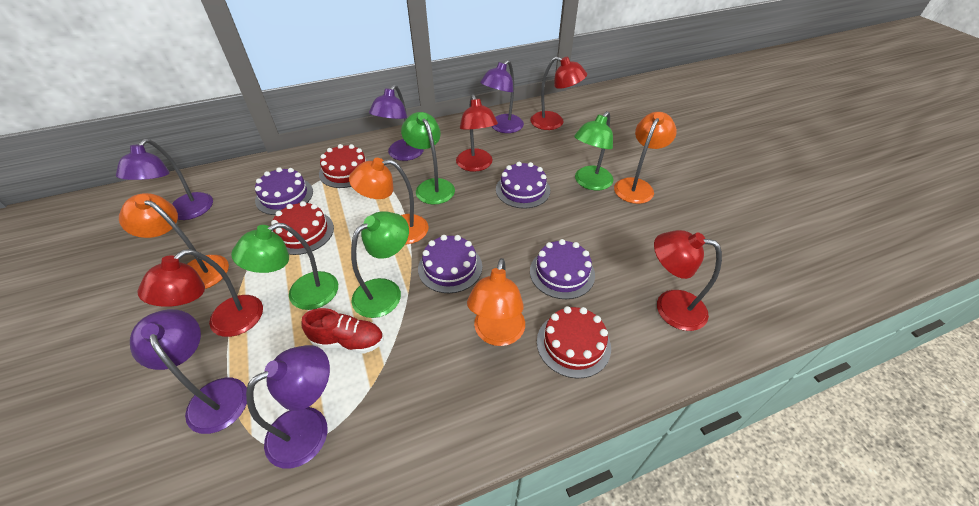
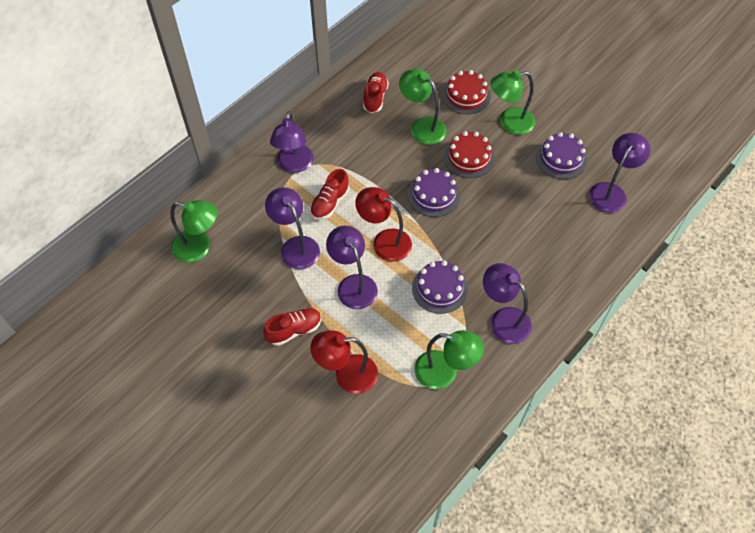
orange lamp: [119,193,229,289] [349,158,429,244] [467,258,525,346] [614,112,677,204] = 4 -> none = 0
purple cake: [255,167,313,215] [418,235,482,293] [496,162,550,209] [530,239,595,299] = 4 -> [408,168,460,217] [412,260,468,314] [536,132,587,179] = 3
red cake: [271,201,334,255] [319,144,369,188] [537,306,611,378] = 3 -> [442,70,491,114] [444,131,495,178] = 2
red lamp: [137,249,263,337] [456,94,498,172] [531,57,587,130] [654,230,722,331] = 4 -> [310,330,378,394] [355,187,412,262] = 2
red shoe: [301,308,384,354] = 1 -> [263,308,321,346] [310,169,349,220] [363,72,389,113] = 3

